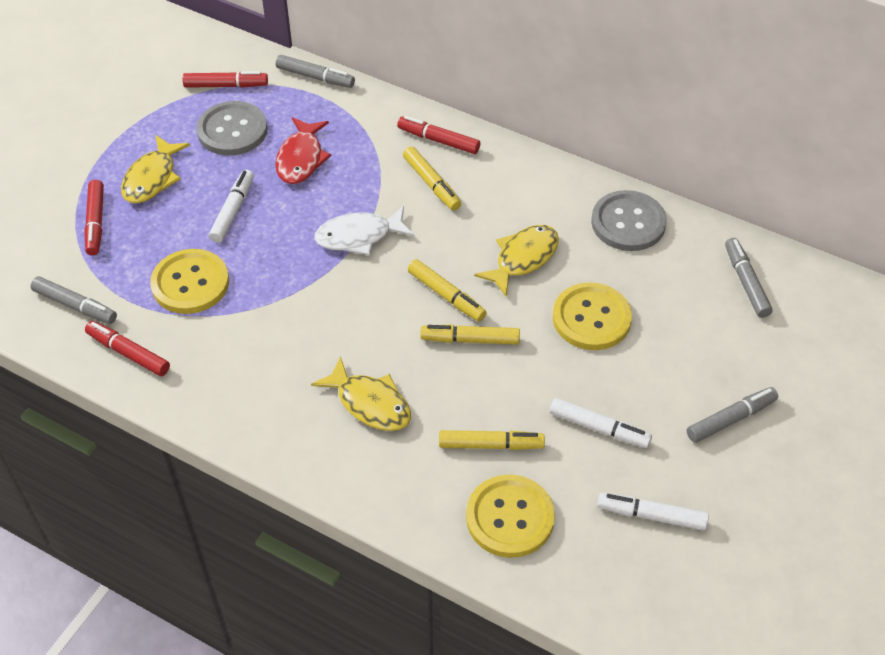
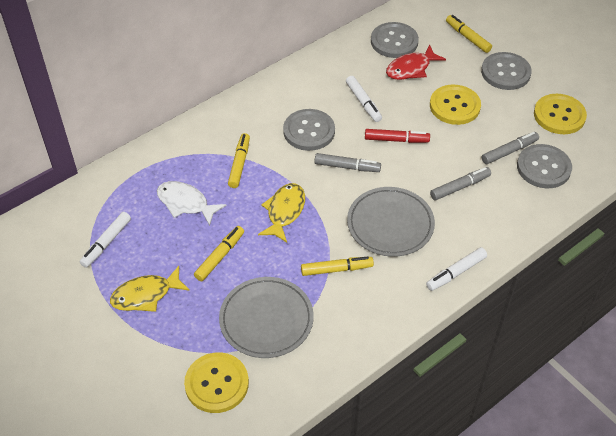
grey button: [196,101,268,155] [591,190,667,251] = 2 -> [283,109,335,151] [371,22,419,58] [481,52,532,90] [517,144,572,188] = 4
grey marker: [31,276,117,324] [276,55,355,88] [687,387,778,443] [725,238,773,318] = 4 -> [314,153,381,172] [430,167,491,201] [482,132,539,164] = 3
grey plate: none = 0 -> [219,277,314,358] [347,187,435,257] = 2
red marker: [84,180,104,256] [85,321,170,376] [183,71,268,88] [397,116,480,154] = 4 -> [365,129,430,143] = 1
yellow fish: [121,135,190,203] [311,356,411,431] [474,225,559,297] = 3 -> [110,266,190,312] [258,183,305,243] = 2

